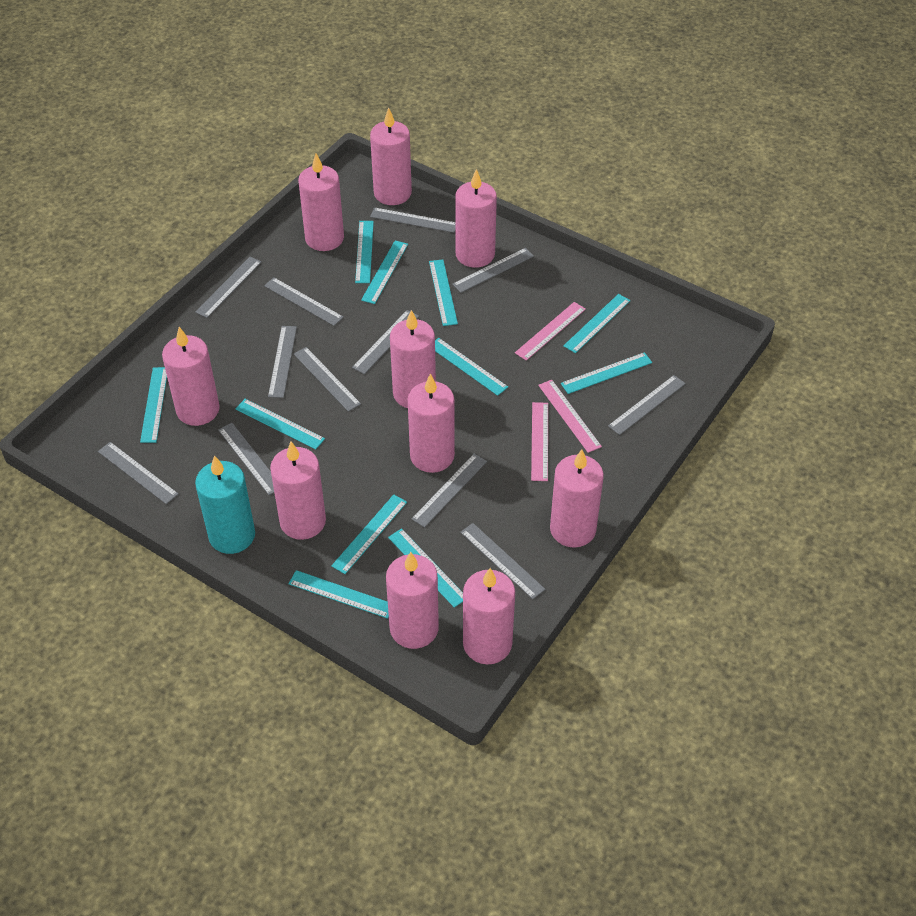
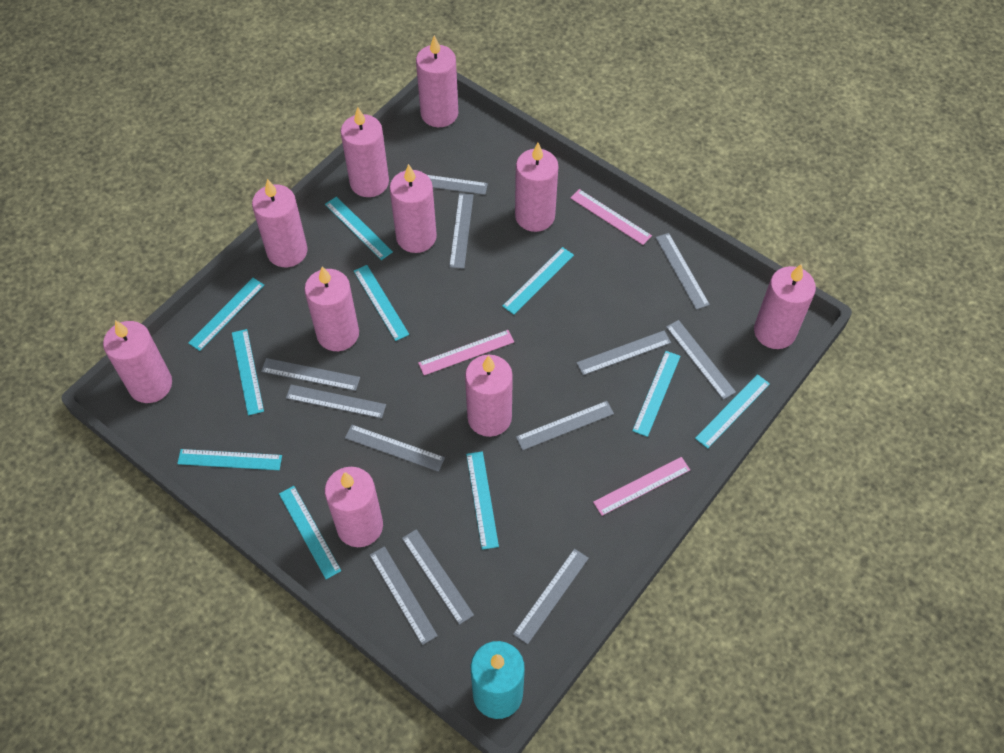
turquoise ruler: [140,367,167,443] [235,399,325,450] [288,570,389,619] [331,495,407,574] [355,221,374,283] [361,240,408,304] [388,528,463,608] [429,259,458,326] [435,338,508,396] [561,352,652,394] [563,294,631,353] = 11 -> [177,449,282,470] [188,278,264,351] [232,329,264,415] [279,486,341,579] [325,197,393,260] [354,265,409,341] [466,451,499,550] [502,247,574,315] [632,351,681,437] [695,374,770,449] = 10

